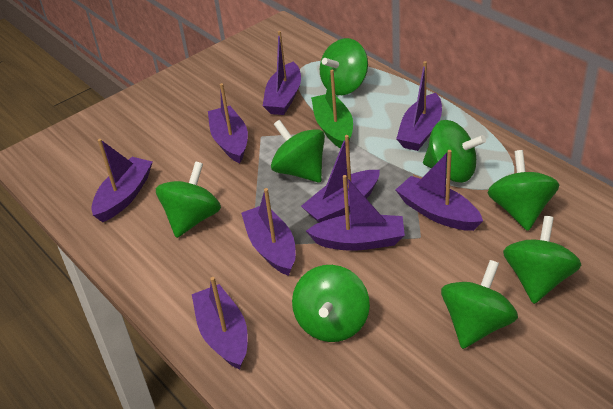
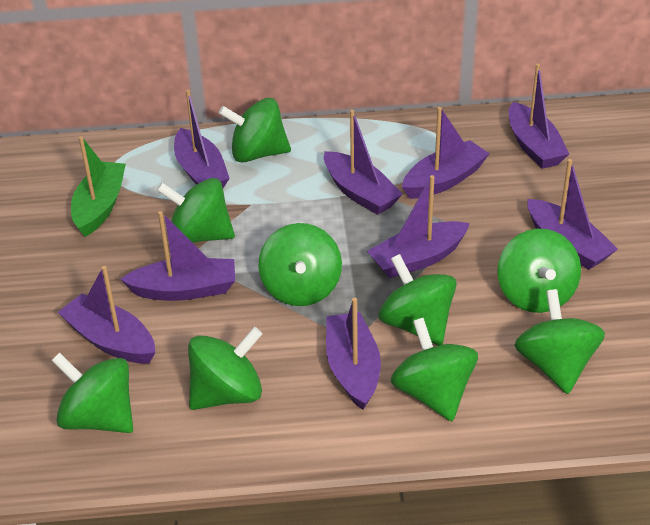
green spinning top: [156,161,221,238] [271,120,325,183] [292,265,370,342] [320,38,368,95] [423,120,486,183] [441,260,518,349] [488,150,559,231] [503,216,581,304] = 8 -> [51,352,133,433] [157,178,235,243] [188,327,262,410] [219,98,291,162] [259,223,342,306] [379,254,457,346] [391,318,478,421] [497,229,581,313] [514,289,605,394] = 9

